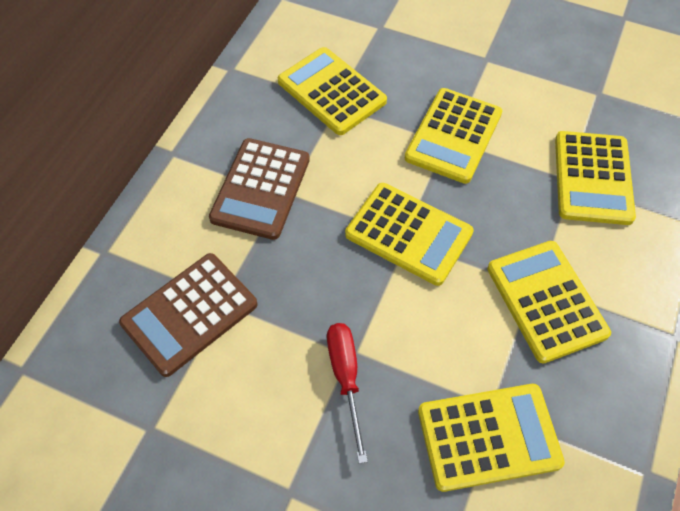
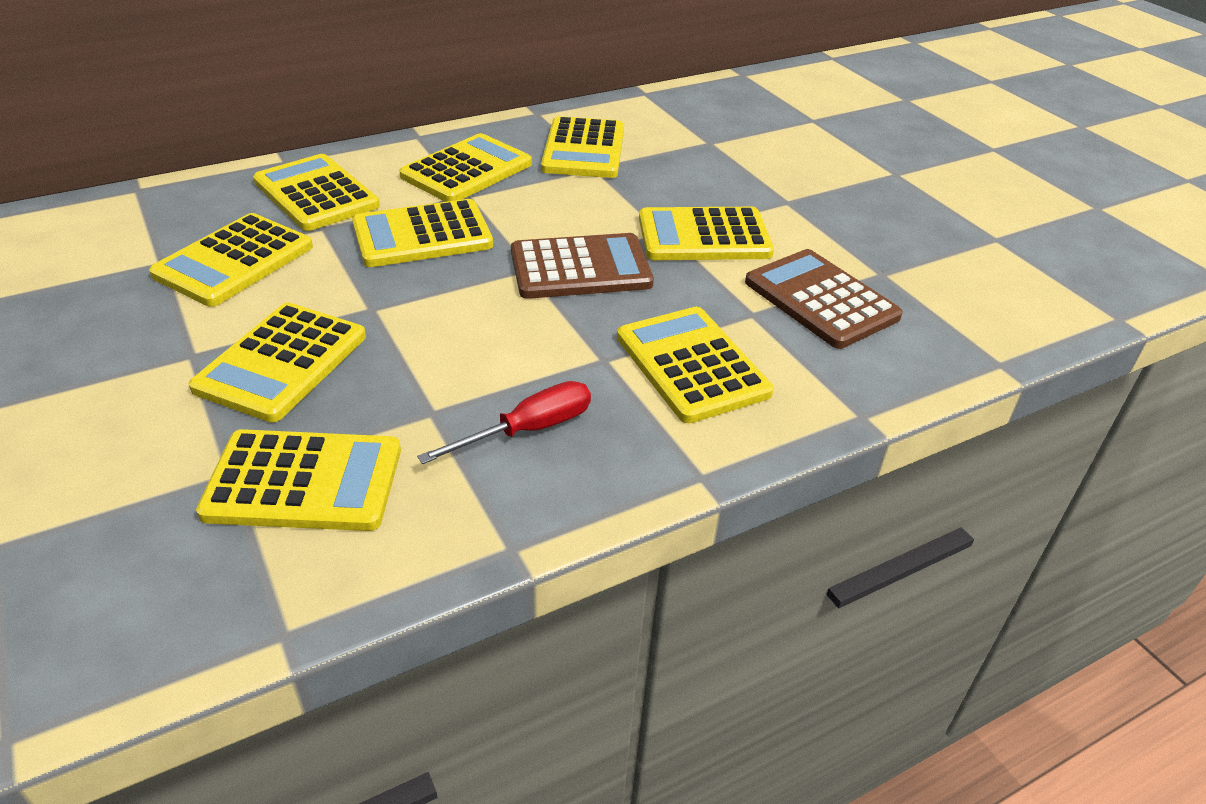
yellow calculator: [278,47,387,135] [345,183,474,286] [405,88,502,184] [418,384,565,492] [487,241,611,363] [555,131,636,225] = 6 -> [149,213,313,307] [189,303,366,422] [196,429,401,531] [253,154,380,231] [352,199,493,267] [399,133,532,202] [541,116,624,178] [617,307,774,423] [639,207,774,260] = 9

